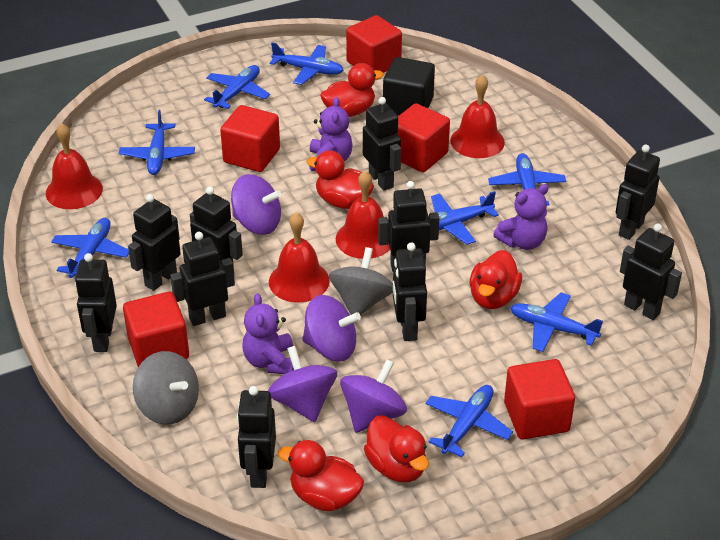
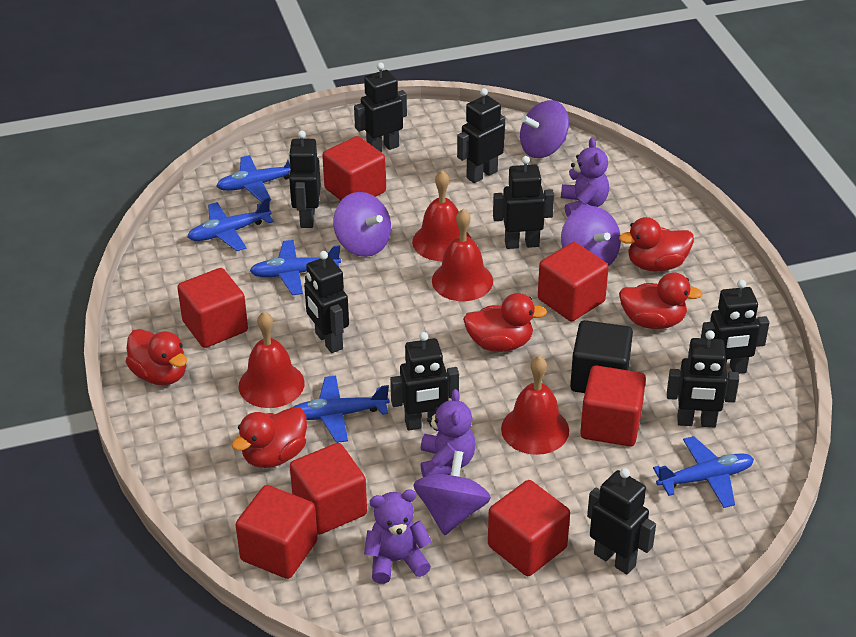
black robot: [75,253,117,352] [128,194,181,291] [170,232,235,326] [190,187,243,268] [237,386,276,488] [363,97,401,191] [378,181,439,271] [393,243,427,341] [616,145,660,240] [620,223,682,320] = 10 -> [288,130,321,228] [304,251,349,353] [354,62,407,153] [390,332,459,431] [457,88,505,183] [493,156,554,249] [587,468,656,574] [667,330,739,428] [701,280,769,374] = 9
blue plane: [51,218,129,278] [119,110,195,175] [204,65,270,109] [270,43,344,85] [426,385,513,457] [431,191,499,245] [488,153,566,206] [510,293,603,352] = 8 -> [187,197,274,251] [217,155,291,202] [250,240,341,295] [294,376,389,443] [653,436,754,508] = 5
grey spinning top: [133,351,199,425] [329,247,393,315] = 2 -> none = 0
red cube: [123,292,189,367] [220,105,280,172] [346,15,402,73] [397,103,450,172] [504,359,575,440] = 5 -> [177,268,248,348] [236,485,318,579] [290,443,367,535] [322,136,386,200] [488,480,570,576] [538,242,609,321] [580,365,646,446] = 7

